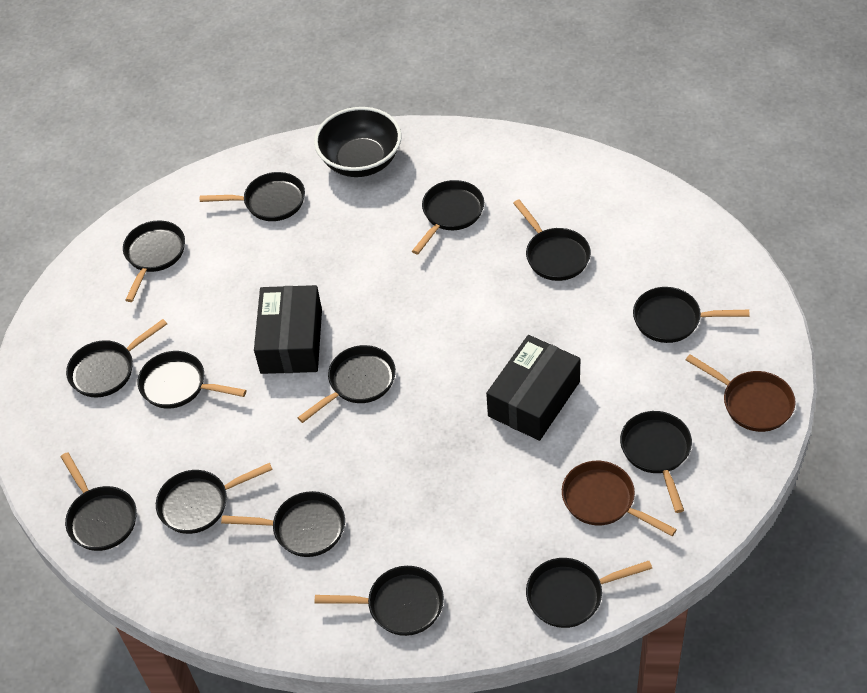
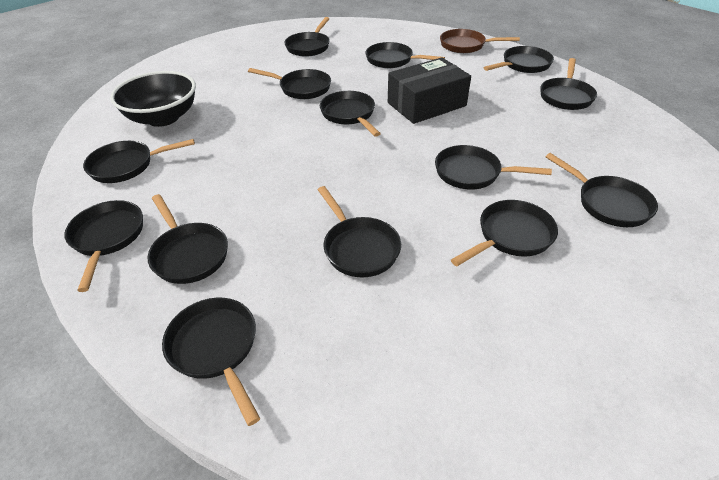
black box: [254,285,322,374] [486,335,580,441] = 2 -> [388,57,471,124] = 1
brown pan: [562,461,677,536] [686,354,796,432] = 2 -> [440,29,520,53] = 1

